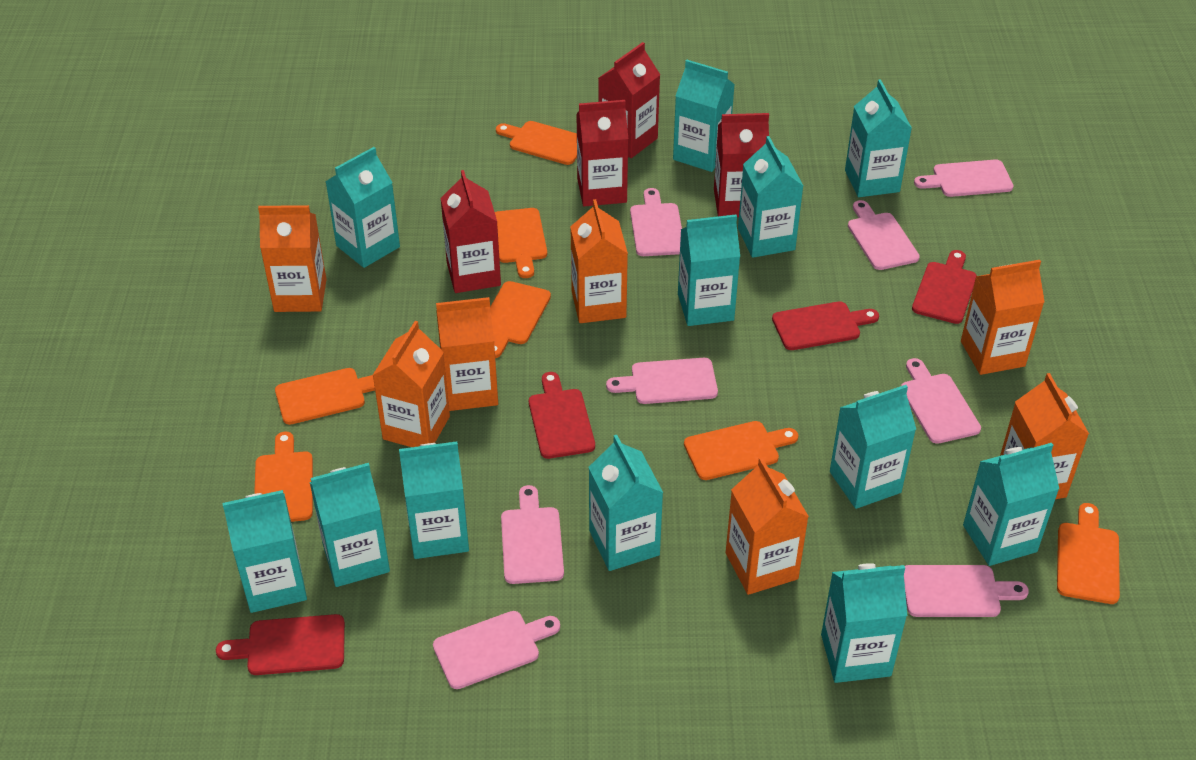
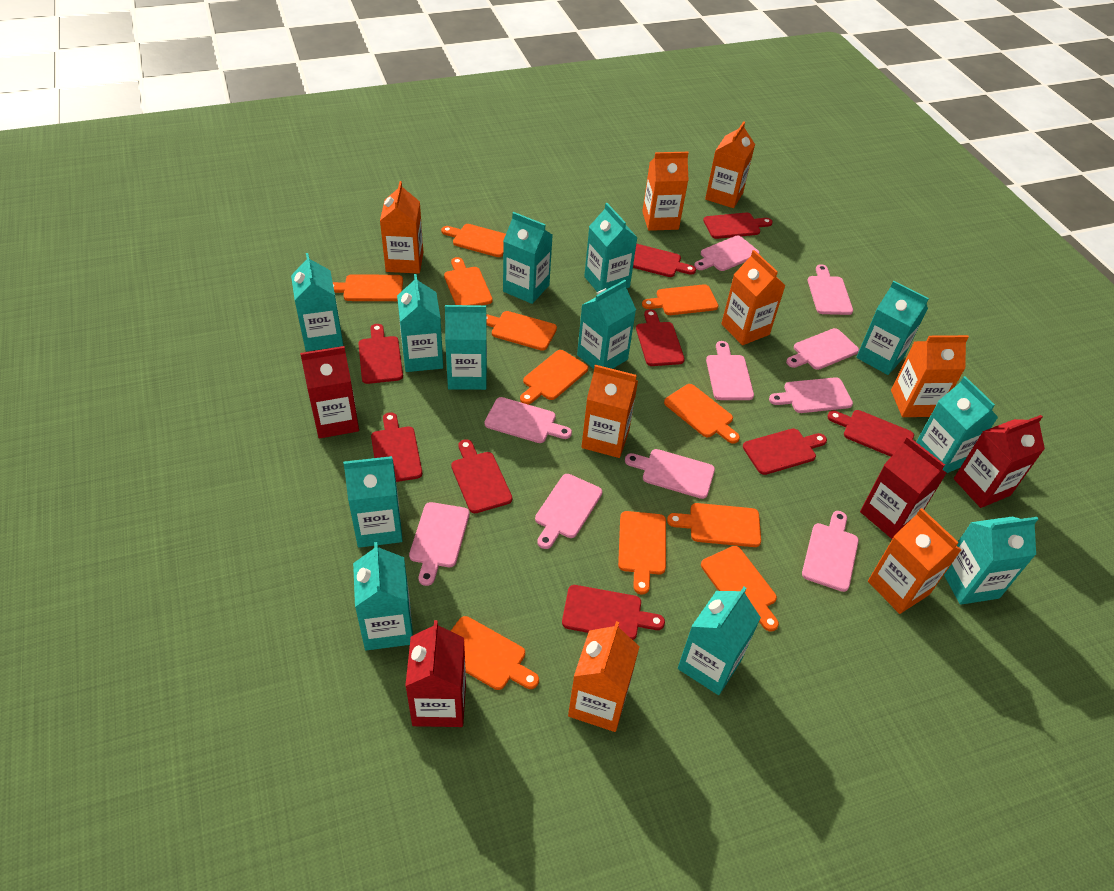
orange carton: [258,205,327,312] [372,321,450,447] [436,297,498,411] [570,199,628,323] [726,457,809,595] [961,260,1045,375] [1000,373,1089,499] = 7 -> [380,181,423,274] [568,621,640,732] [581,365,638,458] [642,152,689,231] [705,121,755,208] [721,250,786,345] [868,508,961,614] [891,335,969,417] = 8
orange cutting board: [254,432,313,522] [275,368,375,425] [490,281,551,358] [495,208,547,278] [496,121,577,165] [684,421,798,480] [1057,503,1120,604] = 7 -> [333,274,403,301] [441,224,506,257] [444,257,493,305] [451,616,539,690] [486,311,557,351] [520,350,588,405] [618,511,666,594] [642,284,718,315] [664,384,740,444] [667,503,761,547] [701,546,779,632] = 11
pink cutting board: [433,611,560,689] [501,485,564,584] [606,358,718,404] [630,188,682,256] [848,200,920,270] [901,358,981,444] [904,565,1029,617] [914,159,1014,197] = 8 -> [409,502,470,586] [484,397,572,443] [535,474,602,549] [625,449,715,499] [694,236,760,271] [706,341,754,400] [769,377,853,413] [786,328,859,370] [802,511,859,592] [808,264,853,315] = 10
red cutting board: [216,614,345,675] [529,372,595,459] [772,301,879,350] [912,250,977,324] = 4 -> [358,324,403,384] [371,412,422,482] [451,439,512,513] [562,585,665,640] [633,244,696,277] [636,310,685,366] [703,213,773,239] [743,428,827,475] [827,410,914,457] = 9

